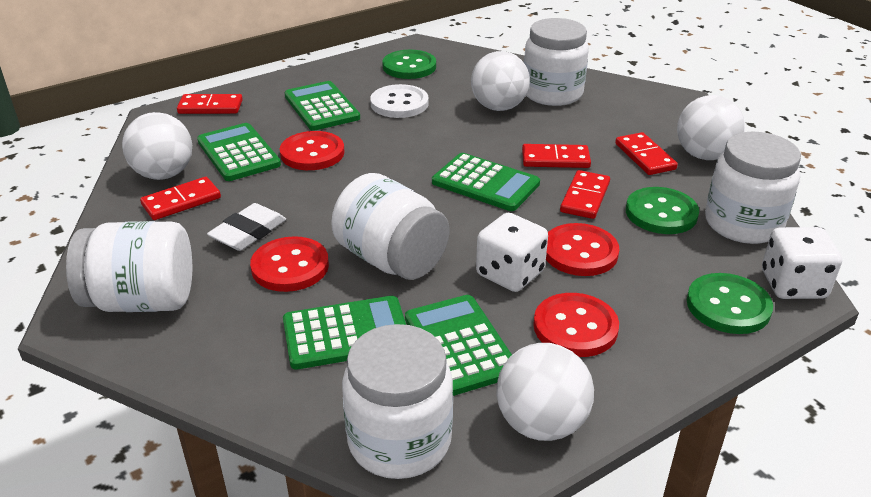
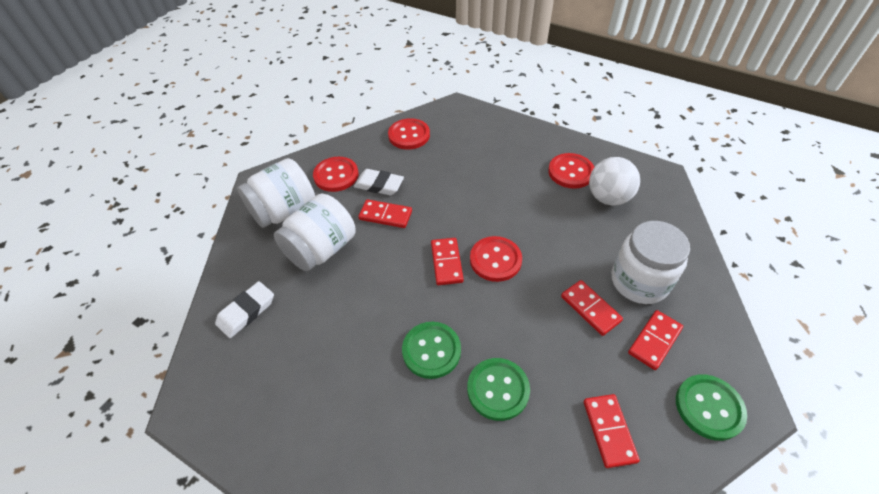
green calculator: [197,123,281,181] [283,296,406,370] [284,81,360,131] [405,295,512,396] [432,153,540,211] = 5 -> none = 0
white ball: [122,112,192,180] [471,51,530,111] [496,343,594,441] [677,95,745,160] = 4 -> [589,157,640,206] = 1
white button: [370,84,429,118] = 1 -> none = 0
white dice: [476,213,548,292] [762,227,842,299] = 2 -> none = 0
white eraser: [207,203,286,251] = 1 -> [215,281,274,338] [354,169,404,195] = 2
white jar: [66,221,192,312] [331,173,449,280] [342,324,453,479] [524,18,589,106] [705,132,801,244] = 5 -> [237,158,315,228] [274,194,355,271] [612,221,690,304] = 3

